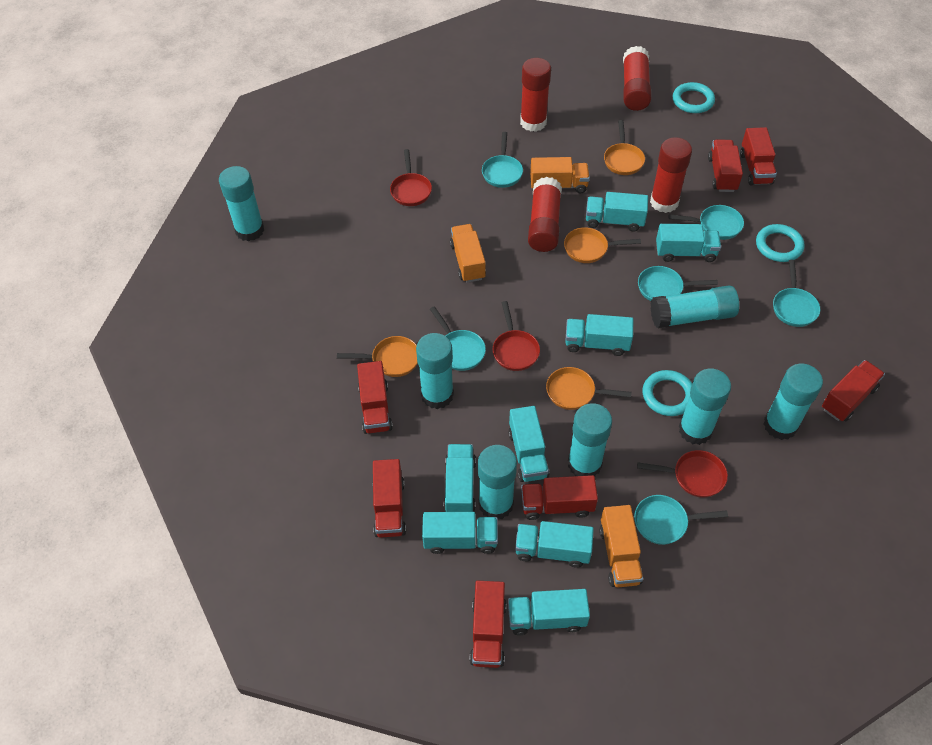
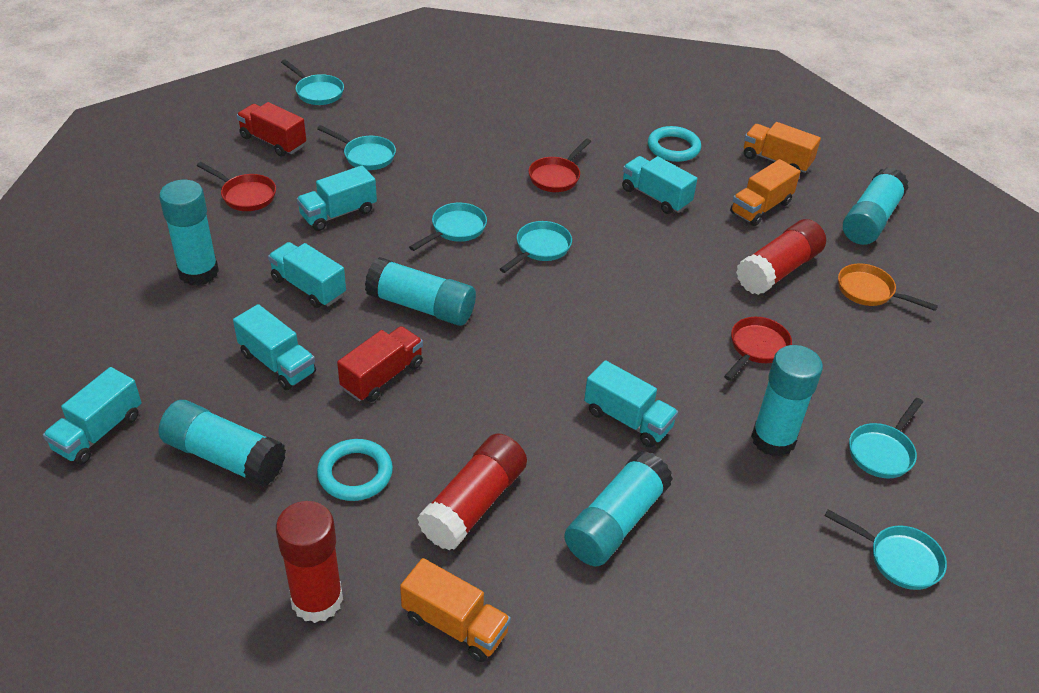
orange pan: [337,336,418,377] [546,367,632,410] [564,227,641,263] [604,120,645,175] = 4 -> [838,264,938,311] = 1
red glue stick: [520,58,551,132] [528,177,562,252] [623,46,651,111] [650,137,692,213] = 4 -> [276,501,343,623] [417,433,527,551] [736,219,826,295] = 3
red truck: [357,361,393,434] [373,459,406,538] [469,581,506,668] [521,475,598,520] [708,140,743,192] [740,127,777,185] [822,360,885,421] = 7 -> [237,102,306,157] [337,326,423,402] = 2
turquoise glue stick: [219,166,264,241] [416,333,454,409] [478,445,517,519] [568,403,612,476] [651,285,739,328] [679,369,731,445] [764,364,823,440] = 7 -> [159,180,219,286] [159,400,286,487] [365,257,476,326] [564,451,673,566] [751,345,823,457] [843,167,909,245] = 6
turquoise ring: [642,370,692,416] [673,82,715,113] [756,224,805,262] = 3 -> [317,439,393,501] [648,126,701,162] = 2
turquoise truck: [422,512,498,554] [444,444,476,512] [508,406,550,482] [508,589,590,635] [515,521,594,568] [565,314,633,356] [586,192,648,232] [656,224,721,262] = 8 -> [43,367,141,465] [233,304,316,390] [268,242,346,308] [297,165,377,231] [584,360,678,447] [622,156,697,214] = 6

